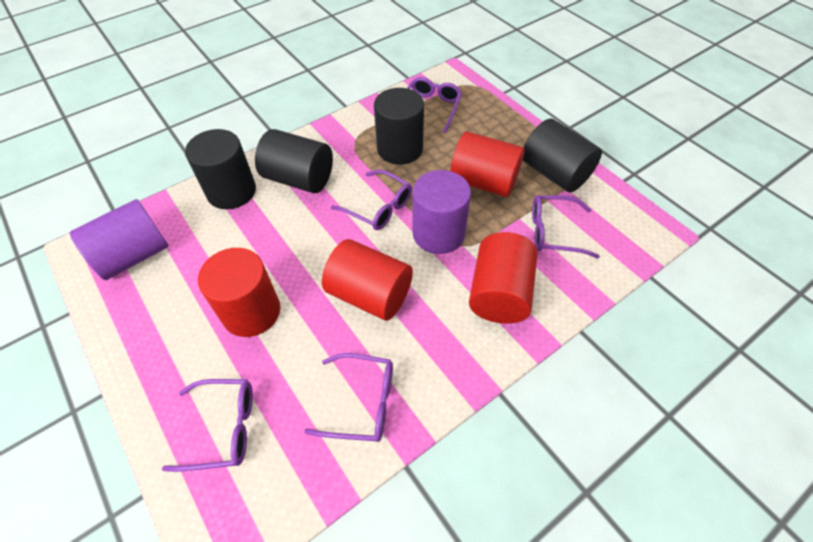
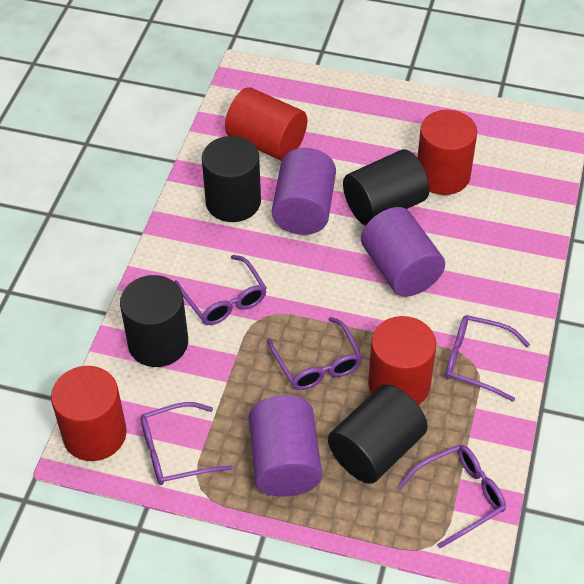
purple cylinder: [70,199,169,280] [413,170,471,254] = 2 -> [248,395,322,497] [272,148,336,235] [361,207,445,297] = 3

